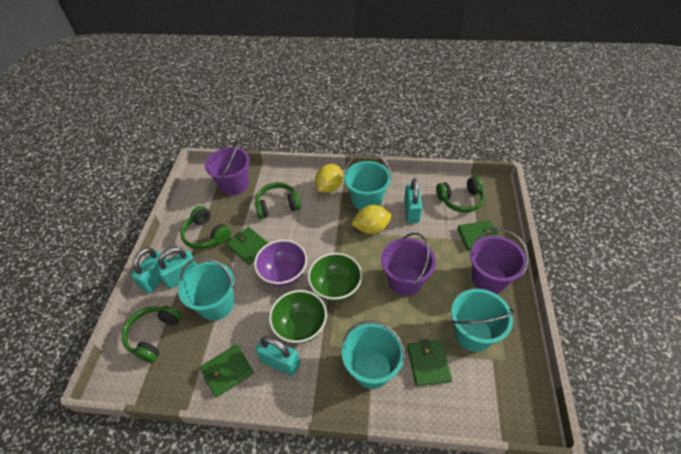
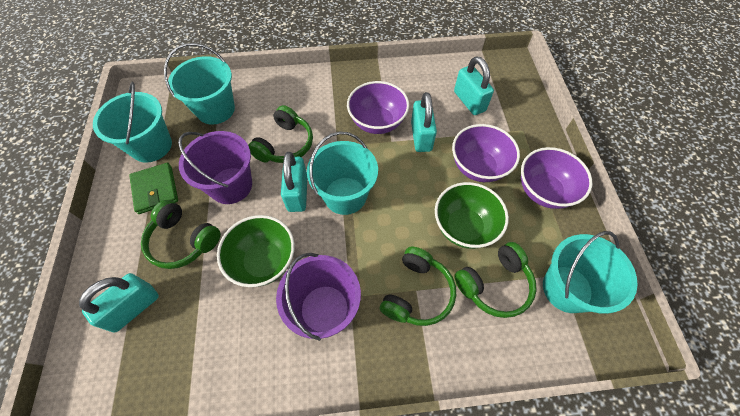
green wallet: [200,344,254,398] [227,227,268,265] [407,339,452,387] [457,220,499,251] = 4 -> [129,163,178,214] = 1
purple bowl: [254,240,307,287] = 1 -> [347,81,409,134] [452,124,520,182] [521,147,592,209] = 3
purple bucket: [205,141,250,195] [381,233,436,296] [470,229,529,294] = 3 -> [178,131,252,204] [276,253,361,341] = 2
yellow lemon: [315,164,343,193] [351,205,392,234] = 2 -> none = 0

